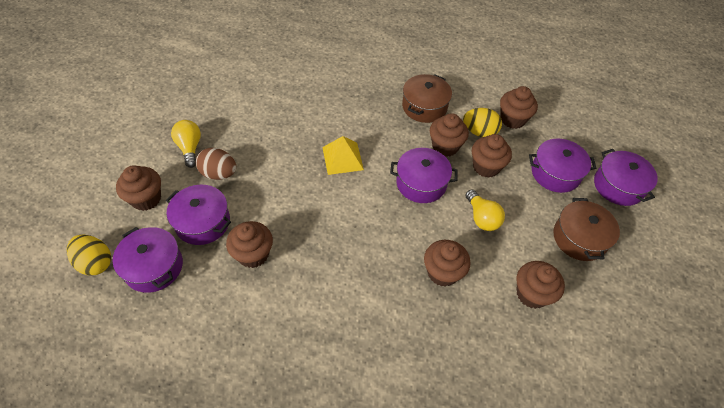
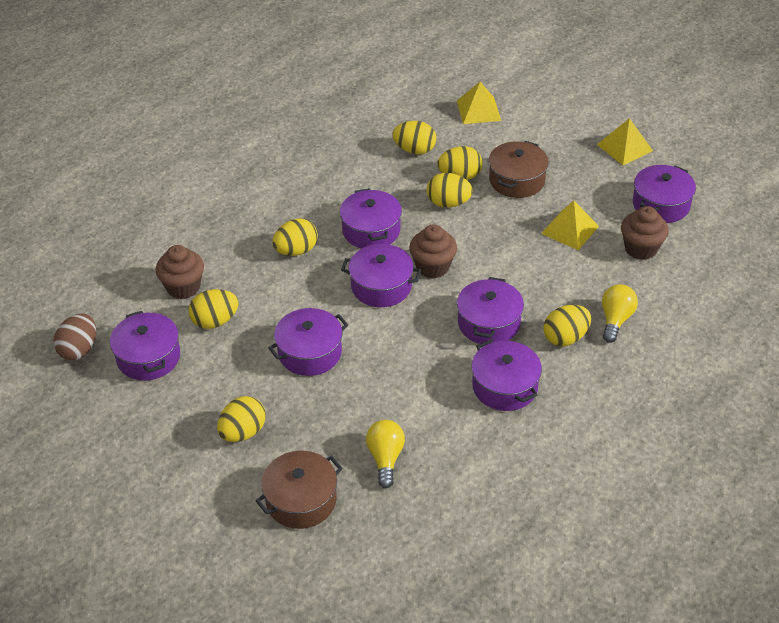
brown cupcake: [116,165,161,211] [226,221,273,268] [424,240,471,287] [430,113,469,157] [472,134,512,178] [500,86,538,129] [516,261,565,309] = 7 -> [156,245,204,299] [409,224,457,279] [621,206,669,260] = 3
purple pot: [113,227,183,293] [166,185,231,245] [390,148,458,203] [529,139,596,193] [594,149,658,206] = 5 -> [110,311,180,381] [268,308,348,376] [340,188,402,249] [341,244,421,307] [457,277,524,344] [471,339,542,411] [633,165,696,223] = 7
yellow egg: [67,235,111,276] [463,108,502,137] = 2 -> [188,289,239,329] [217,396,266,442] [273,218,318,256] [392,121,436,154] [427,173,473,207] [437,146,483,180] [543,305,591,346] = 7
yellow pyramid: [322,136,364,175] = 1 -> [457,82,501,124] [541,200,599,250] [597,118,653,165] = 3

